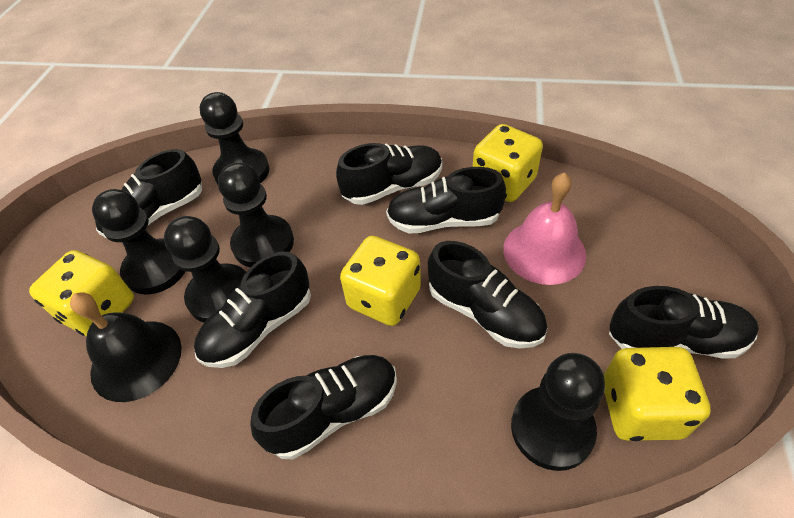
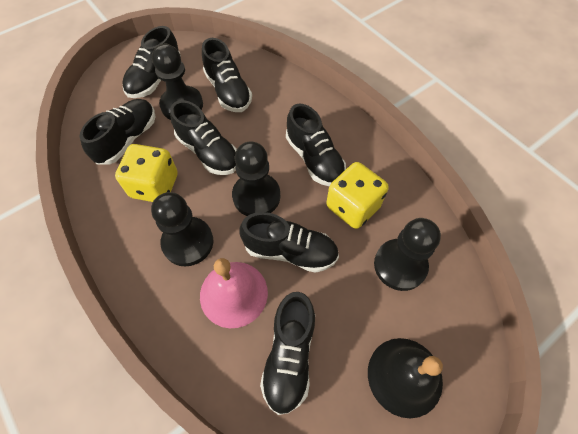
black pawn: [92,189,185,295] [164,216,246,323] [200,92,269,185] [218,162,294,267] [511,353,605,471] = 5 -> [151,192,213,267] [152,44,203,120] [232,141,280,216] [374,218,441,291] = 4
yellow dice: [29,250,134,337] [340,236,421,326] [473,124,543,202] [604,347,711,441] = 4 -> [115,144,178,202] [326,162,389,229] = 2

